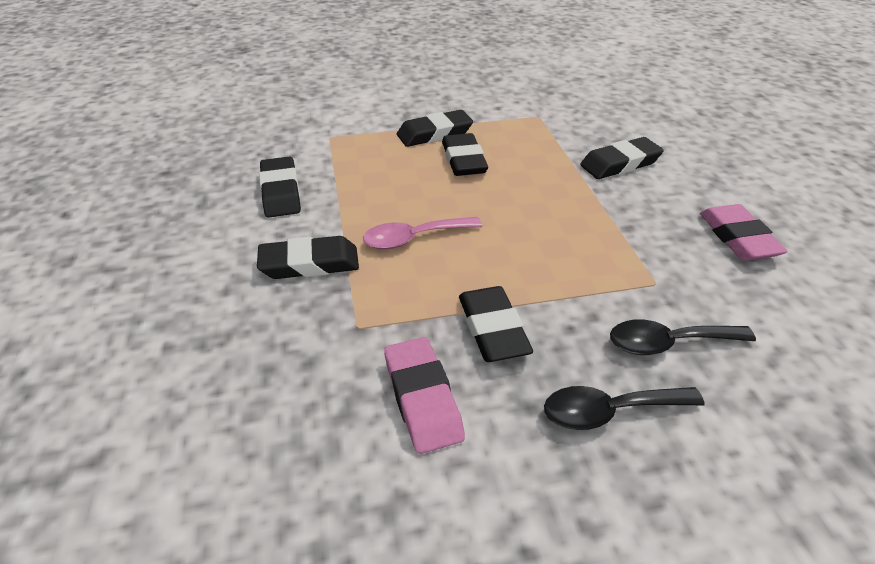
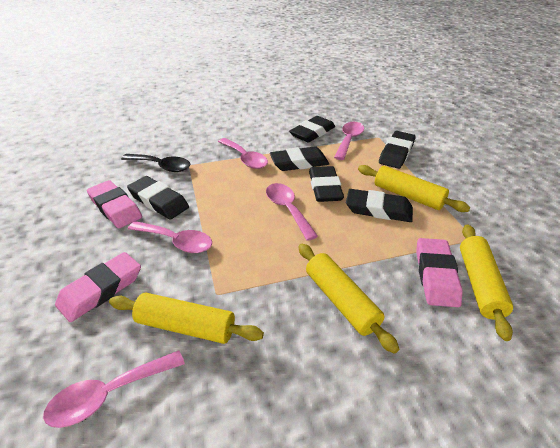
black spoon: [544,386,705,430] [610,320,756,355] = 2 -> [121,154,190,172] = 1
pink eraser: [384,337,465,454] [700,204,788,261] = 2 -> [55,252,141,322] [87,180,142,228] [416,238,463,307] = 3
pink spoon: [363,217,482,249] = 1 -> [43,350,185,428] [128,221,212,253] [218,138,268,169] [266,183,318,241] [334,122,364,160] = 5
yellow rolling pin: none = 0 -> [109,293,264,344] [298,244,399,354] [358,165,470,212] [460,224,513,341] = 4

